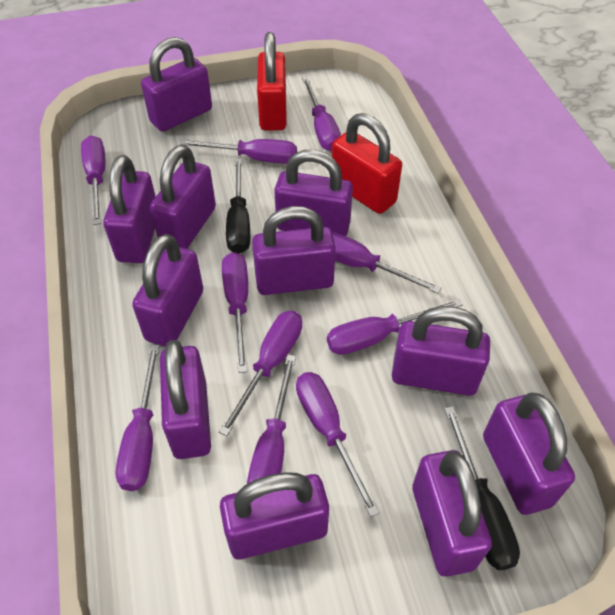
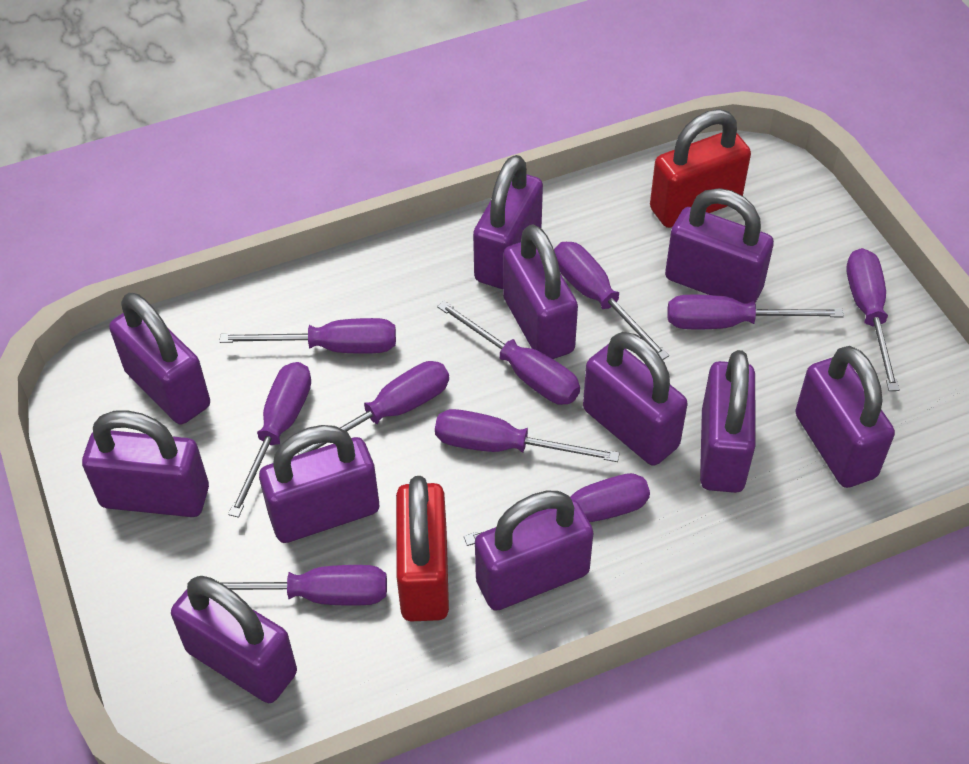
black screwdriver: [226,159,250,254] [445,407,520,570] = 2 -> none = 0

